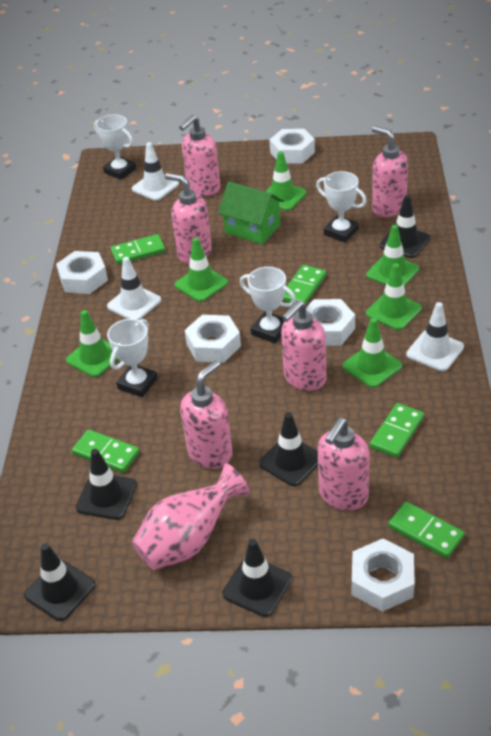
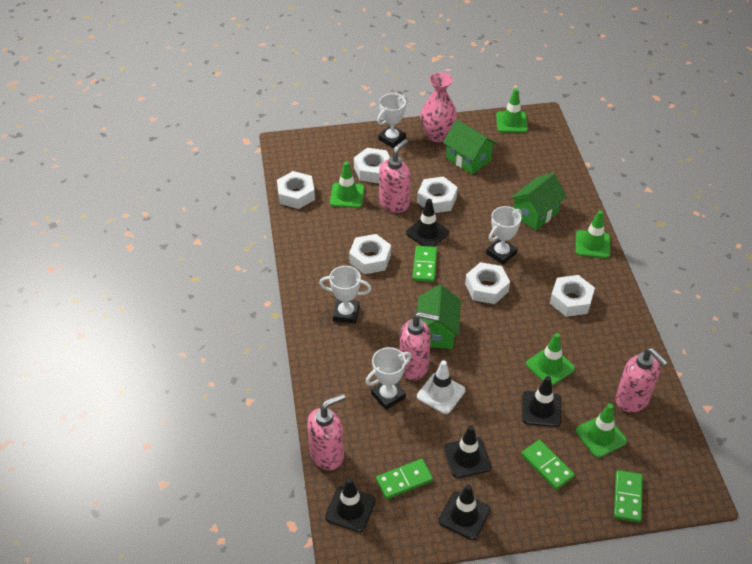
green domino: [72,430,140,473] [111,234,165,264] [283,265,326,303] [370,403,424,458] [388,502,465,559] = 5 -> [376,459,433,499] [412,246,437,282] [521,440,575,490] [614,470,643,523] = 4
green house: [218,182,284,244] = 1 -> [417,285,461,349] [443,120,497,175] [510,173,567,230] = 3
green traffic cone: [66,310,118,377] [175,237,228,302] [265,151,307,211] [342,318,402,388] [366,225,419,286] [366,263,422,330] = 6 -> [330,162,364,208] [496,88,528,133] [526,333,575,386] [576,210,610,258] [576,404,627,458] = 5
pink soap dispenser: [165,173,212,264] [179,115,220,196] [180,360,233,469] [281,300,326,391] [318,418,370,511] [372,126,408,217] = 6 -> [307,393,345,470] [379,139,411,213] [399,312,439,380] [615,348,668,413] = 4
white nut: [56,251,108,294] [185,315,241,363] [270,129,315,164] [306,299,355,346] [352,538,415,612] = 5 -> [277,171,315,209] [349,234,391,274] [354,148,390,183] [417,176,458,213] [465,262,510,304] [550,275,595,317] = 6
white traffic cone: [107,257,161,320] [132,142,179,201] [406,302,464,371] = 3 -> [417,360,465,414] = 1

